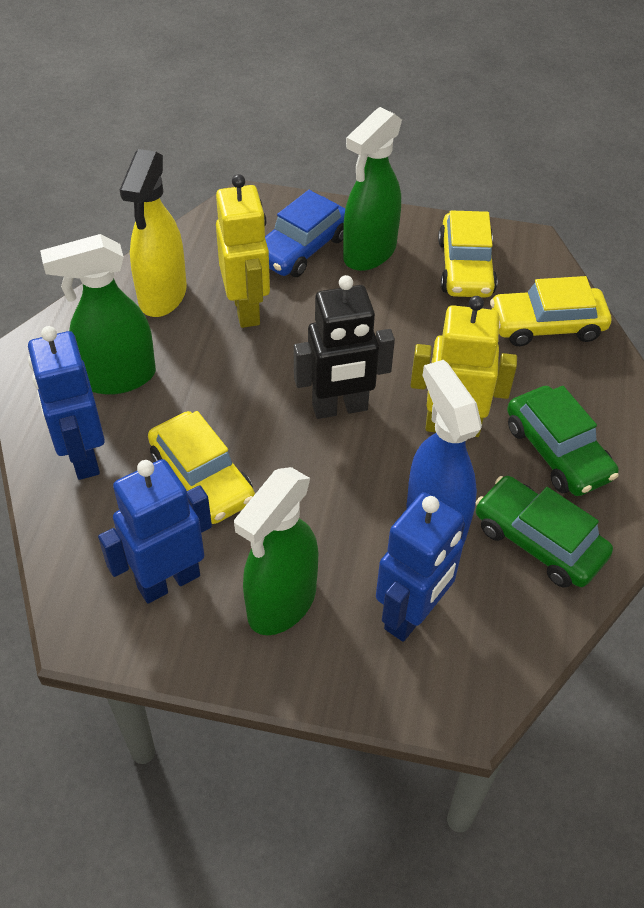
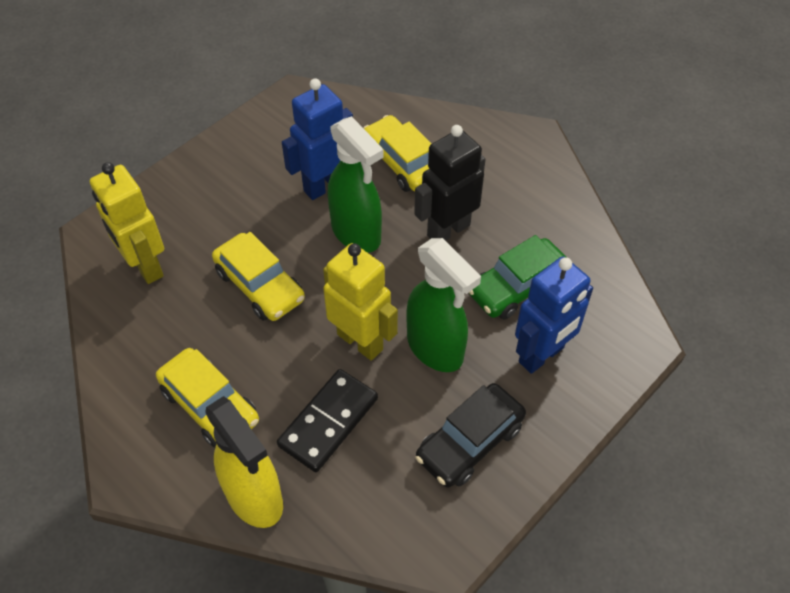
black car: none = 0 -> [415,383,526,488] = 1
black domino: none = 0 -> [277,369,378,472] = 1
blue car: [265,190,345,277] = 1 -> none = 0
blue robot: [28,326,105,480] [98,459,212,603] [376,492,465,642] = 3 -> [282,79,353,200] [515,256,593,374] = 2
blue spray bottle: [406,360,482,545] = 1 -> none = 0
green car: [476,476,613,588] [507,386,619,496] = 2 -> [469,235,566,319] = 1
green spray bottle: [40,234,156,395] [234,467,319,635] [343,107,402,271] = 3 -> [328,116,384,253] [406,238,481,372] = 2

